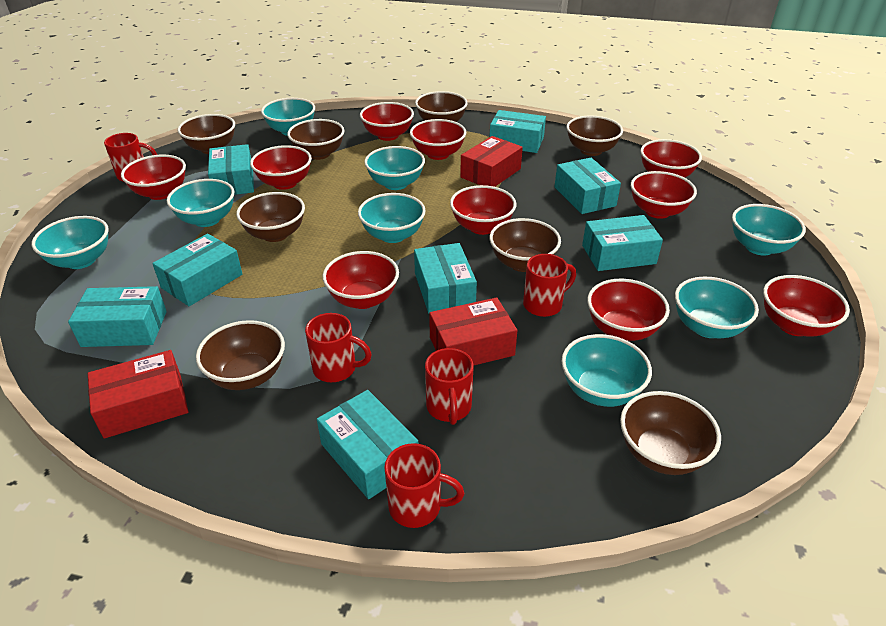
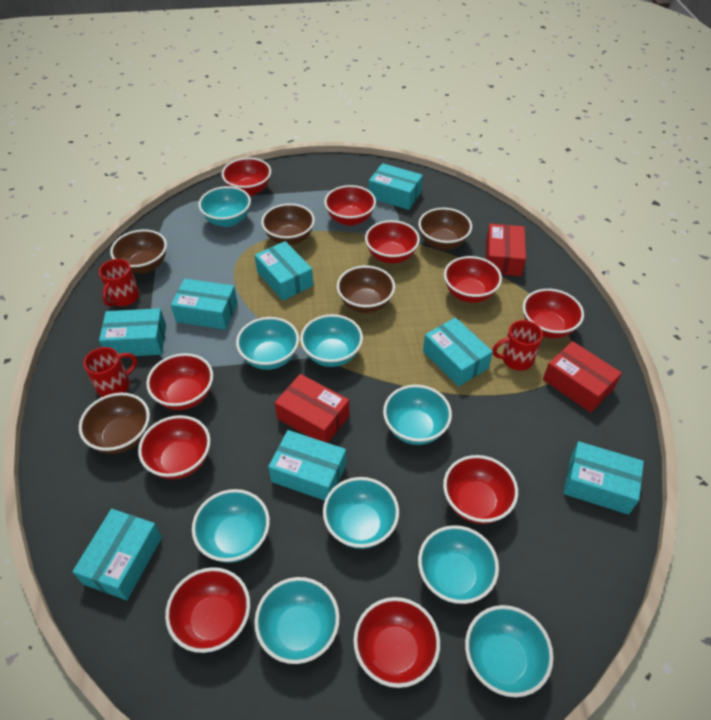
brown bowl: [177,114,235,154] [196,320,285,390] [236,192,305,242] [287,119,345,160] [415,91,468,122] [489,218,561,272] [566,116,623,156] [620,391,721,475] = 8 -> [79,393,150,454] [110,229,167,274] [261,203,315,245] [337,266,395,313] [418,208,472,250] = 5
red mug: [104,133,157,182] [305,313,372,382] [384,443,464,528] [425,348,474,425] [523,254,576,317] = 5 -> [83,347,137,397] [99,259,139,307] [492,320,543,371] = 3
turquoise bowl: [32,216,109,269] [167,179,234,227] [261,98,315,136] [358,193,426,243] [364,146,425,190] [561,334,652,407] [675,277,759,338] [732,204,806,256] = 8 -> [192,489,270,563] [199,186,251,227] [236,317,299,370] [254,577,340,664] [300,314,363,367] [323,477,399,549] [383,385,452,445] [418,525,499,604] [465,605,553,697] = 9

